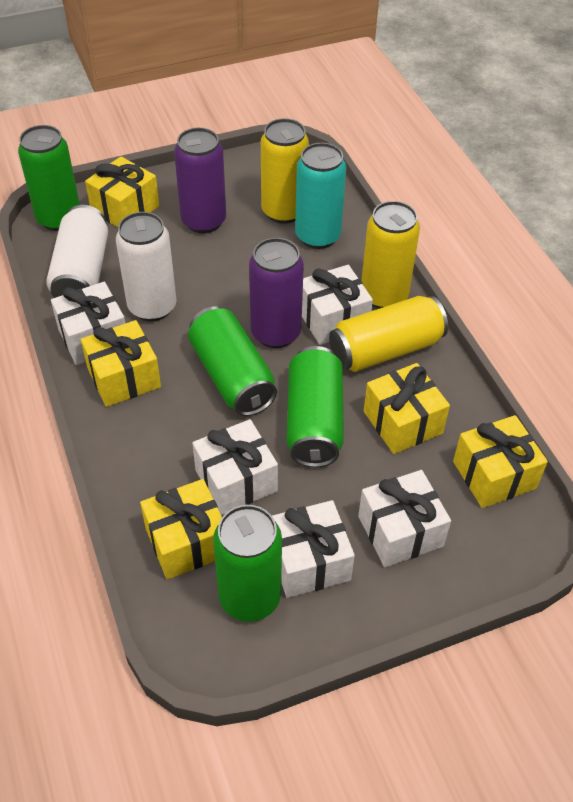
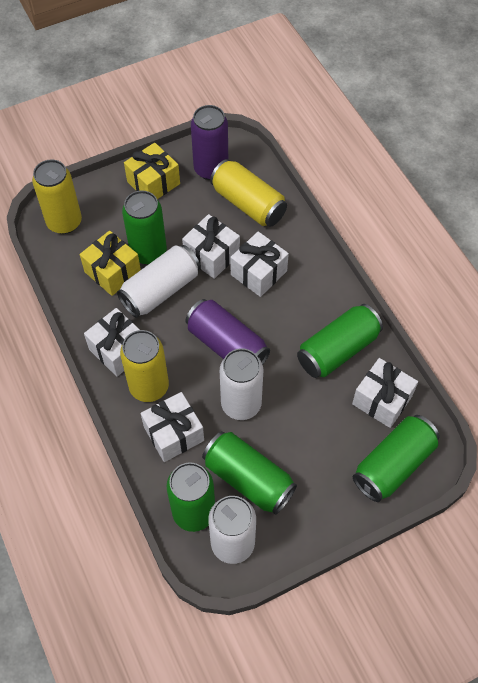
green can: [18,125,80,231] [188,306,277,416] [213,505,282,622] [287,346,344,467] = 4 -> [122,190,167,265] [166,462,215,532] [202,431,297,515] [297,304,383,378] [353,415,440,502] = 5
turquoise can: [295,143,346,249] = 1 -> none = 0
white can: [46,205,108,298] [116,212,177,321] = 2 -> [117,245,200,318] [208,496,256,564] [220,348,263,420] = 3
yellow gift: [81,320,161,407] [85,157,159,227] [140,479,222,580] [364,363,450,454] [453,415,548,508] = 5 -> [80,230,141,296] [124,143,180,199] = 2

